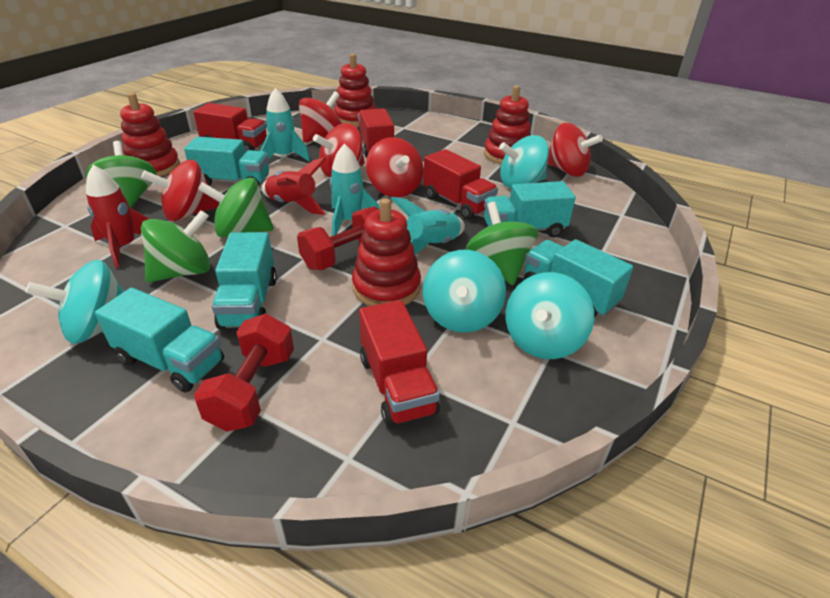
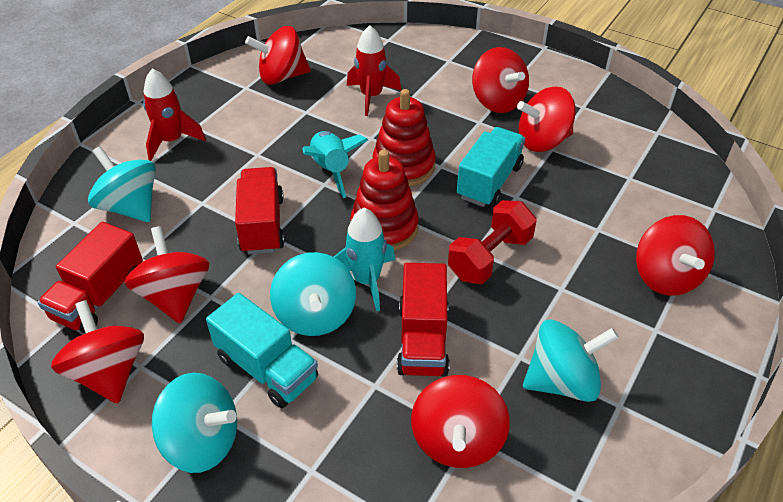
green spinning top: [86,141,157,208] [141,210,211,282] [198,178,274,238] [466,202,538,285] = 4 -> none = 0
red dumbbell: [194,314,294,432] [297,206,379,270] = 2 -> [448,200,537,284] = 1
red spinning top: [141,160,219,221] [299,91,342,143] [313,123,365,178] [366,137,424,197] [547,123,603,177] = 5 -> [51,300,144,404] [125,226,209,323] [245,26,311,85] [411,375,510,468] [472,47,529,113] [517,87,576,152] [636,215,715,296] = 7
red stacking toy: [120,93,180,177] [334,54,376,126] [352,198,421,306] [484,85,531,164] = 4 -> [350,150,419,251] [373,89,436,186] = 2
red truck: [193,103,267,153] [357,108,394,157] [359,300,440,427] [423,149,498,220] = 4 -> [38,222,143,334] [235,167,284,254] [397,263,450,377] = 3
turquoise rocket: [260,88,310,161] [329,143,380,236] [391,197,465,255] = 3 -> [302,131,368,198] [334,208,395,311] = 2
turquoise truck: [95,288,224,392] [184,137,269,186] [212,232,277,329] [484,181,576,238] [524,239,633,317] = 5 -> [206,293,318,409] [457,127,525,207] = 2

